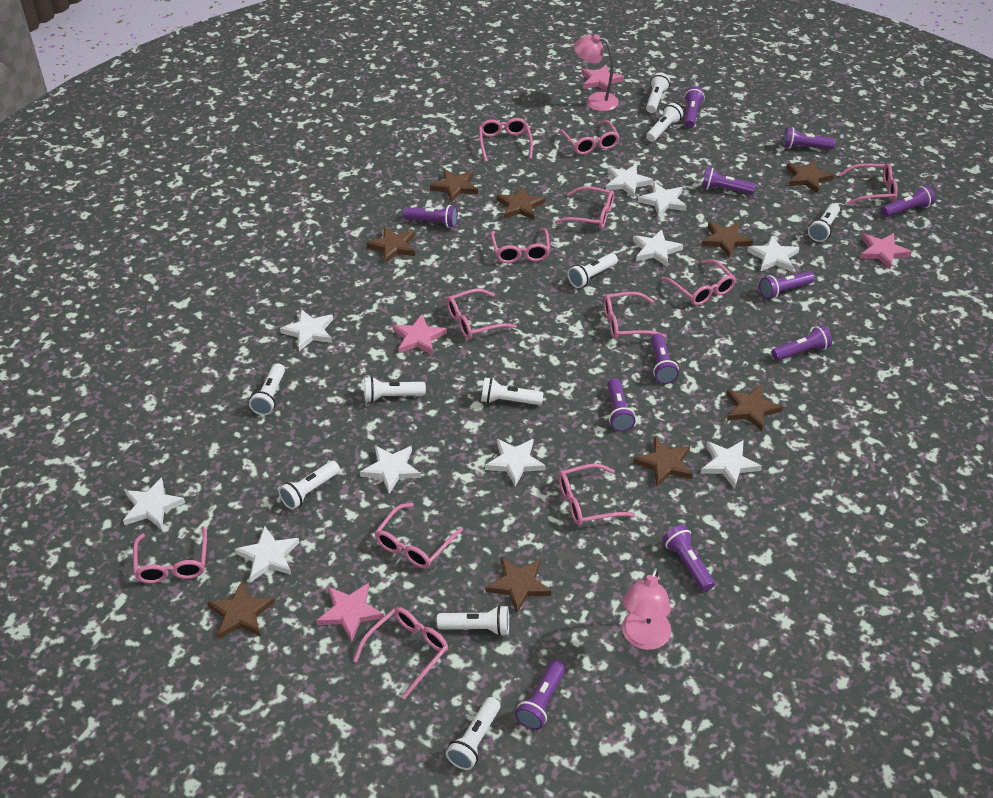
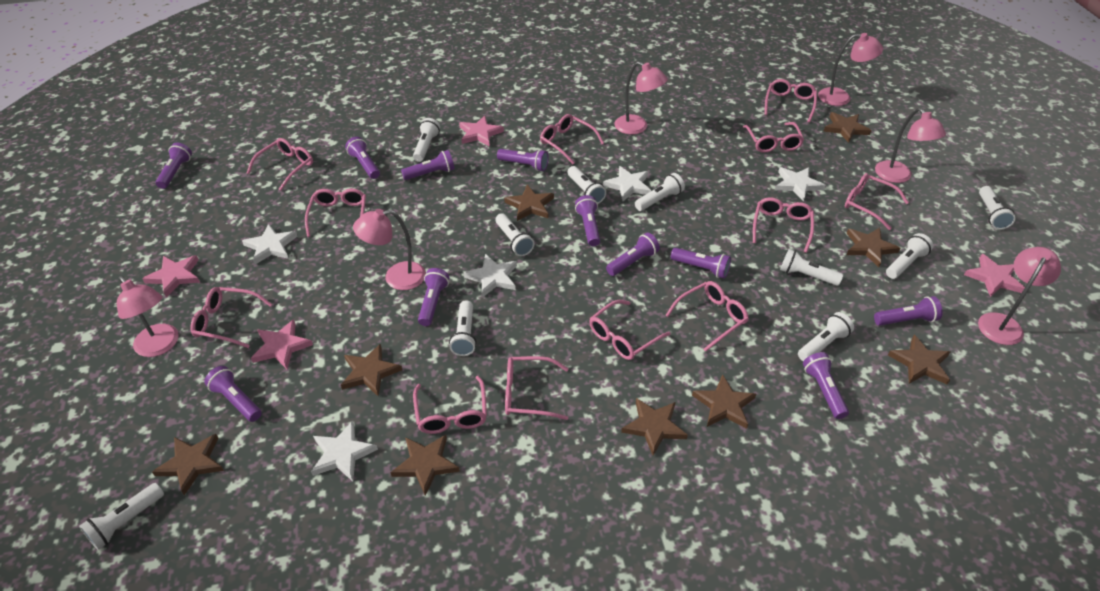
pink lamp: [574,34,619,111] [622,566,671,650] = 2 -> [117,276,179,357] [353,209,426,290] [614,61,667,135] [818,33,883,106] [875,108,946,183] [978,247,1061,345] = 6
white star: [123,477,185,530] [235,526,300,582] [280,309,333,351] [360,445,421,494] [485,439,546,487] [606,164,653,198] [633,229,683,266] [638,182,687,217] [701,440,762,489] [747,236,799,272] = 10 -> [242,224,297,265] [311,421,378,481] [464,254,517,298] [603,166,652,201] [775,167,825,202] = 5

